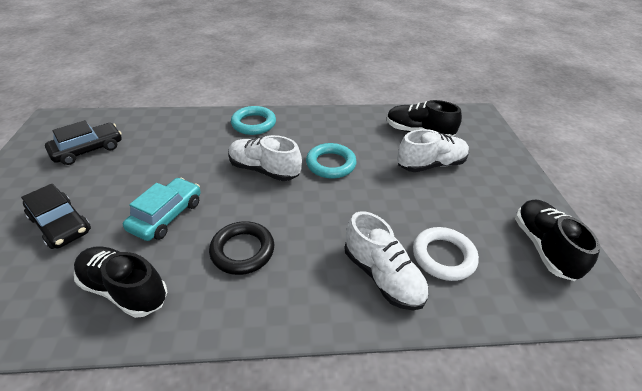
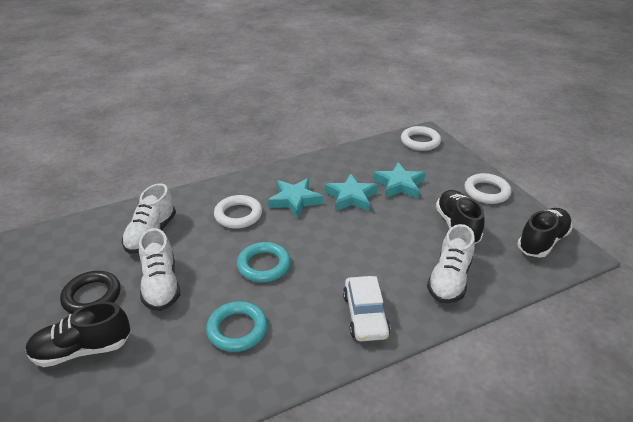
black car: [21,183,91,249] [45,120,122,165] = 2 -> none = 0
turquoise car: [123,178,201,241] = 1 -> none = 0
turquoise star: none = 0 -> [268,178,323,218] [325,174,378,211] [373,162,425,198] = 3
white car: none = 0 -> [343,276,390,341] = 1
white ring: [413,227,479,281] = 1 -> [214,195,262,229] [401,126,441,151] [465,173,511,204] = 3

